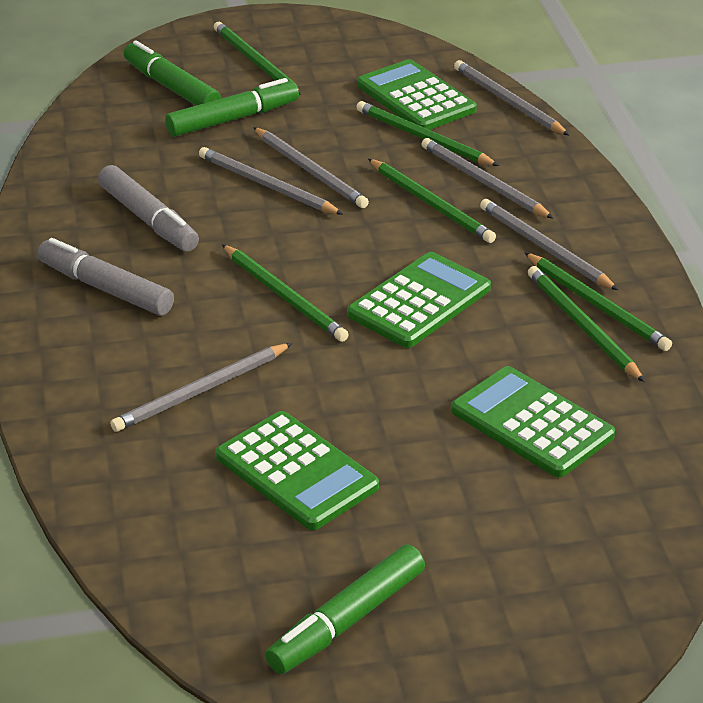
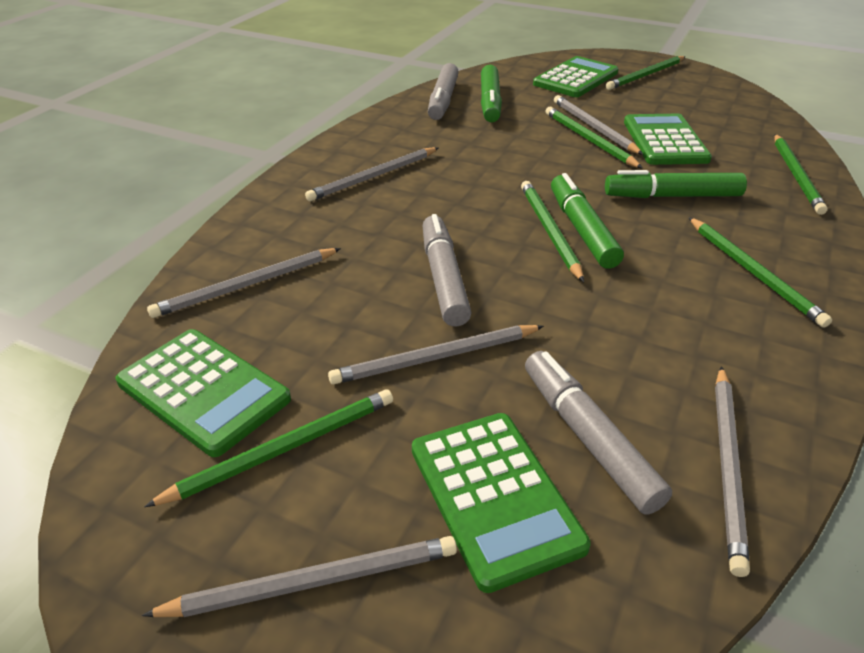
grey marker: [37,238,174,315] [98,165,199,252] = 2 -> [423,214,472,327] [428,63,459,120] [525,351,672,515] = 3

